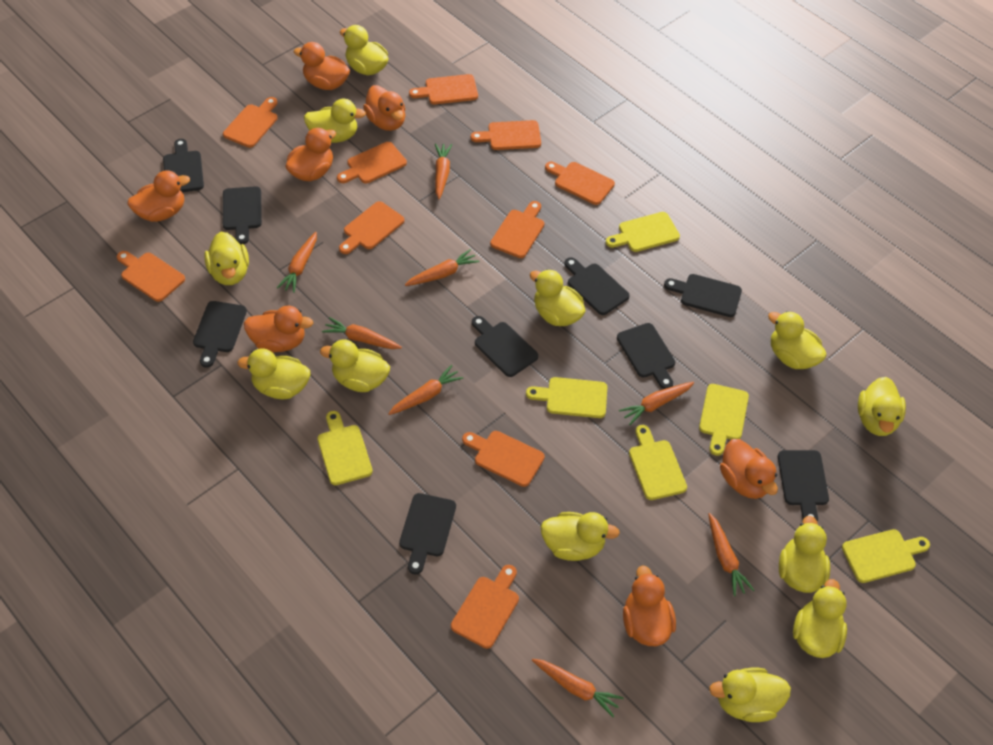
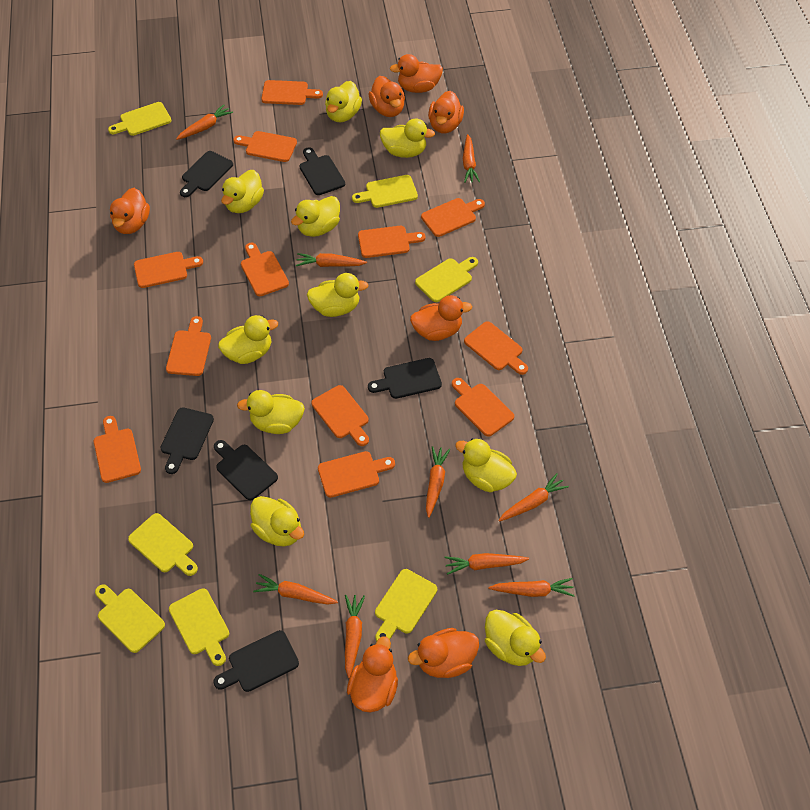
black cutting board: [163,139,204,192] [193,301,247,367] [223,186,262,244] [399,493,456,574] [472,316,538,377] [564,257,630,315] [617,323,675,389] [664,274,742,317] [778,450,829,522] = 9 -> [160,407,214,474] [180,151,233,197] [213,630,299,692] [214,440,278,500] [299,147,345,195] [368,358,442,399] = 6
orange carrot: [277,232,317,293] [322,317,402,349] [388,365,463,415] [405,249,479,286] [435,143,452,200] [532,659,624,717] [619,382,694,425] [708,513,754,596] = 8 -> [176,105,233,140] [253,574,338,605] [296,253,367,267] [345,595,365,678] [426,446,450,518] [444,553,529,575] [463,134,480,183] [488,578,575,597] [498,473,569,522] = 9
orange cutting board: [117,251,185,302] [223,97,278,148] [337,142,407,183] [339,201,404,254] [409,74,478,104] [451,565,519,649] [462,431,545,487] [471,120,541,150] [490,201,544,258] [545,162,615,205] = 10 -> [94,416,141,483] [134,252,203,288] [166,316,211,376] [233,131,297,162] [241,242,289,296] [261,80,323,105] [312,385,369,446] [318,451,395,498] [358,226,425,258] [421,198,485,237] [452,378,514,437] [464,321,528,375] = 12
yellow cutting board: [318,411,373,485] [526,377,607,418] [606,212,680,252] [629,425,687,500] [699,384,749,456] [842,529,930,583] = 6 -> [95,584,165,653] [108,102,172,136] [128,513,198,576] [169,588,229,666] [352,175,418,208] [375,569,437,642] [415,257,478,302] = 7
yellow duck: [204,232,249,285] [237,348,310,399] [304,99,366,143] [320,339,390,392] [340,25,389,75] [530,269,586,326] [541,512,620,561] [709,668,791,722] [768,311,827,369] [779,516,830,593] [793,579,847,658] [858,377,906,436] = 12 -> [218,315,278,364] [221,170,264,213] [237,390,305,434] [250,496,304,547] [291,196,340,237] [307,273,368,317] [325,81,362,122] [380,119,435,158] [455,438,517,493] [485,610,546,666] = 10

